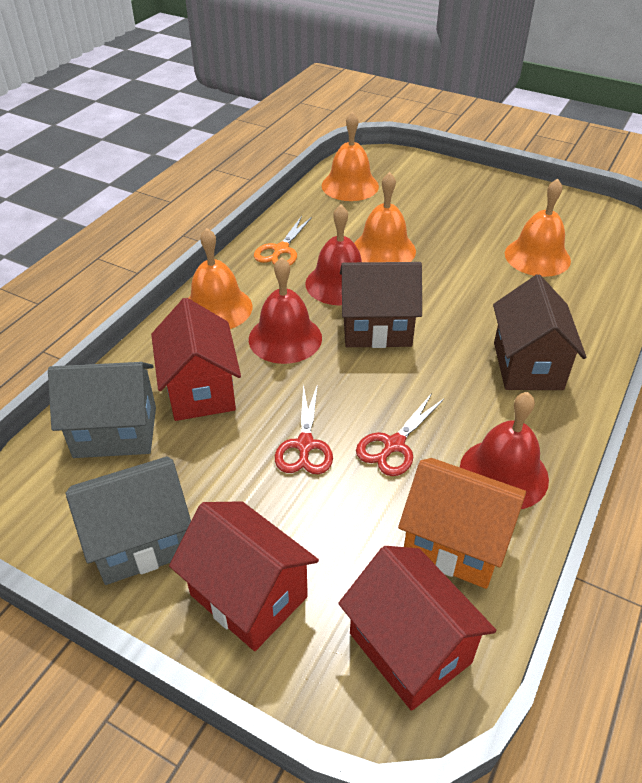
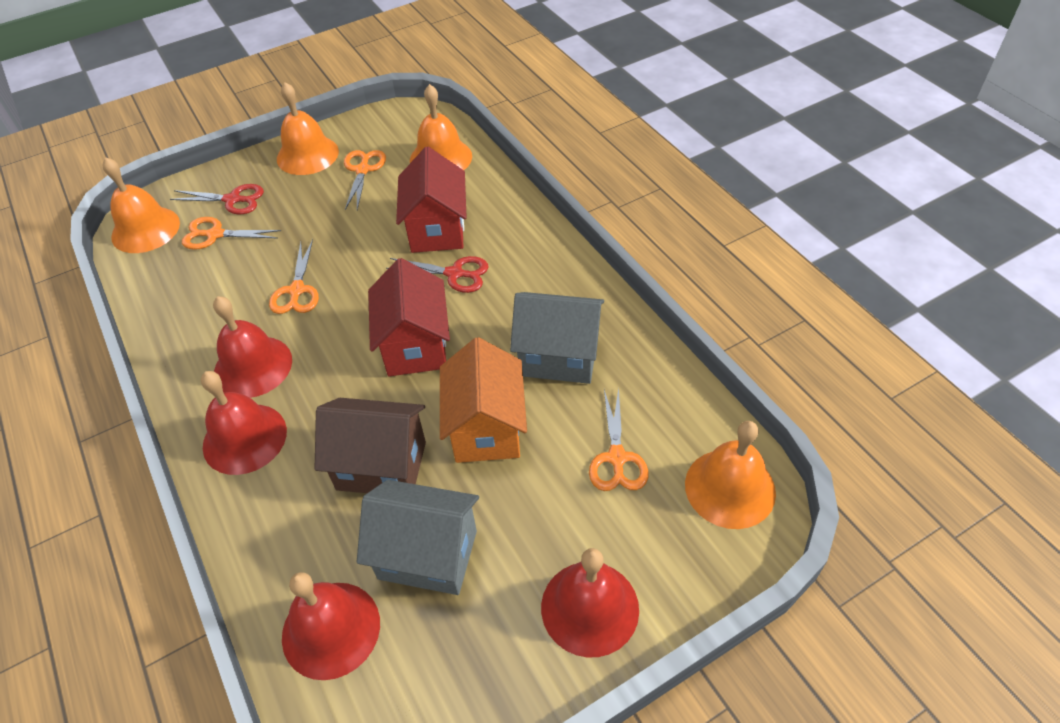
brown house: [340,262,422,348] [493,274,587,390] = 2 -> [315,398,426,493] = 1
orange scissors: [254,216,312,265] = 1 -> [182,217,281,250] [269,239,319,314] [344,150,386,210] [589,388,649,491] = 4
red bell: [249,257,322,364] [305,205,362,305] [460,392,549,509] = 3 -> [201,371,287,475] [213,296,292,398] [282,572,380,680] [541,548,639,657] = 4
red house: [151,298,241,421] [169,501,319,651] [338,546,496,711] = 3 -> [368,258,450,376] [396,147,467,253] = 2

